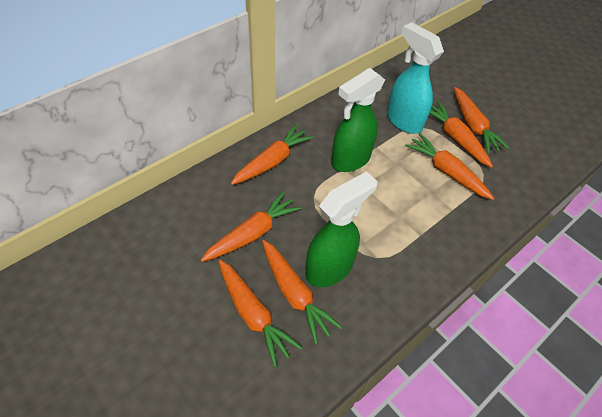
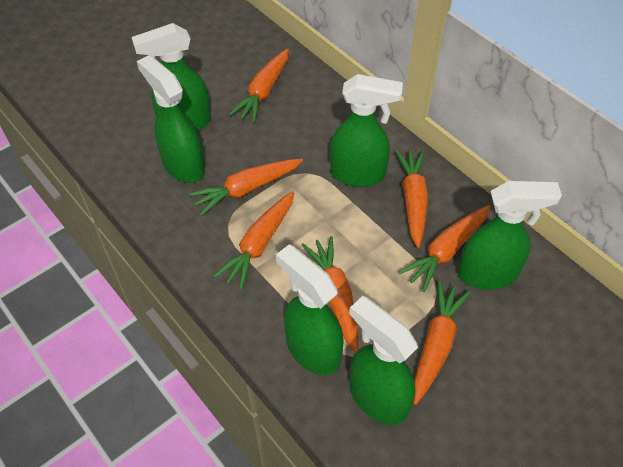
green spray bottle: [305,171,377,287] [331,68,385,172] = 2 -> [131,23,211,132] [137,55,205,183] [276,244,343,375] [330,74,403,187] [349,296,418,425] [458,181,562,290] = 6
turquoise spray bottle: [387,22,444,134] = 1 -> none = 0

